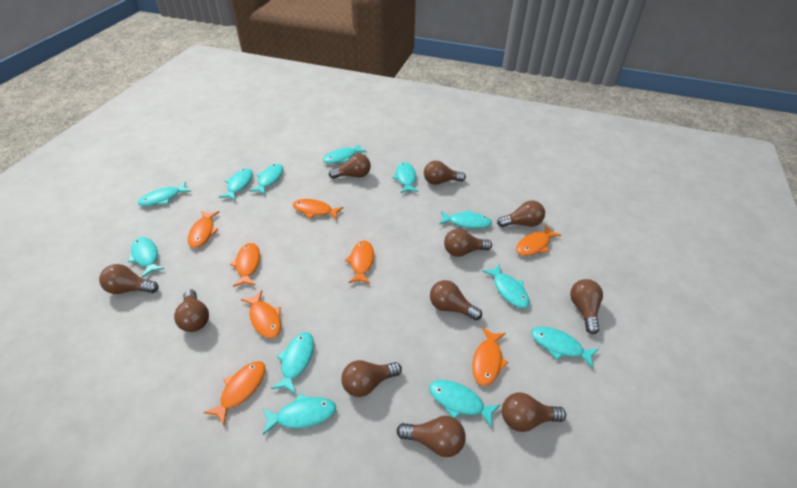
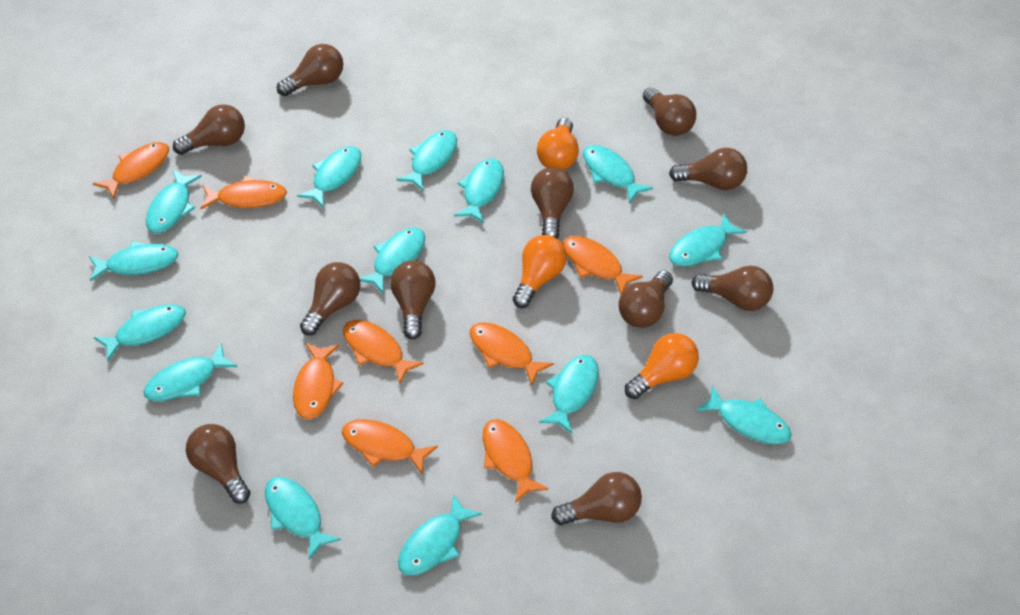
orange light bulb: none = 0 -> [513,235,567,308] [537,118,579,170] [625,333,699,399] = 3
turquoise fish: [128,237,164,278] [138,182,191,206] [219,168,253,200] [249,164,283,194] [262,394,336,435] [271,332,314,394] [323,144,367,164] [393,162,418,193] [429,380,501,428] [439,210,492,229] [482,264,530,308] [532,327,598,369] = 12 -> [89,241,179,282] [94,304,186,361] [143,343,238,401] [146,170,202,233] [265,477,341,559] [297,146,361,208] [359,228,425,293] [396,130,457,191] [398,494,482,576] [454,158,504,223] [539,355,599,434] [583,145,653,204] [669,213,747,267] [696,385,792,444] = 14

